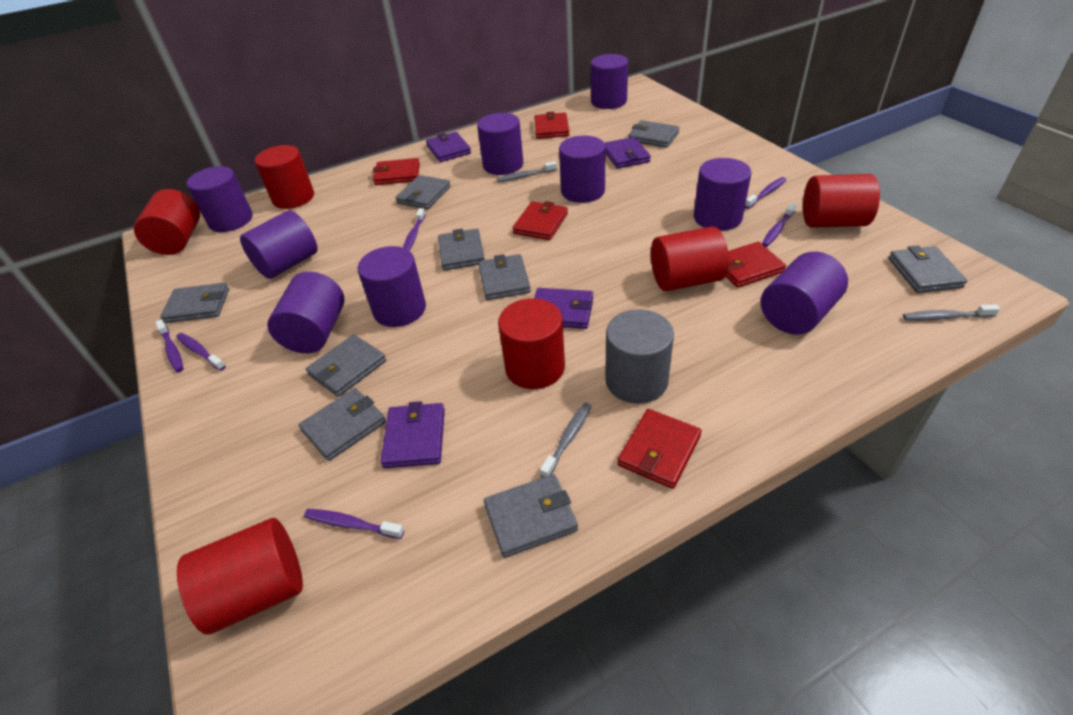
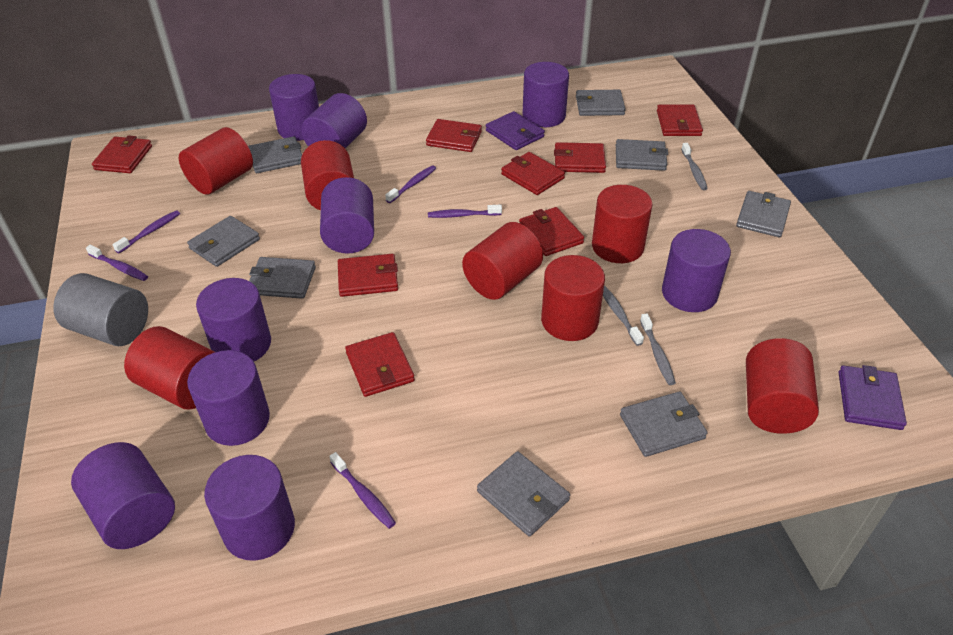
grey wallet: [160,283,229,323] [299,388,386,461] [306,334,386,397] [395,175,450,209] [438,229,485,270] [478,254,531,300] [484,474,578,558] [628,120,680,148] [889,245,967,293] = 9 -> [187,216,260,267] [248,136,302,173] [249,257,316,299] [477,451,570,537] [576,90,626,116] [616,139,668,171] [620,391,708,457] [736,191,791,237] = 8
purple toothbrush: [156,319,183,372] [176,333,226,371] [304,509,404,539] [403,208,426,251] [745,177,787,209] [762,203,796,247] = 6 -> [86,245,148,281] [112,210,180,253] [329,452,396,529] [385,165,436,203] [428,205,502,218] = 5
purple wallet: [380,401,445,468] [426,132,471,162] [534,288,593,329] [604,137,651,169] = 4 -> [486,111,545,150] [839,365,907,430] = 2
red cylinder: [134,189,200,255] [177,518,303,635] [255,145,314,209] [498,298,565,389] [651,226,729,291] [803,174,880,228] = 6 -> [124,326,215,410] [179,127,253,195] [301,140,354,211] [462,222,543,300] [541,255,605,341] [592,185,653,263] [746,338,819,434] = 7
red wallet: [373,158,420,185] [513,201,568,240] [534,112,569,139] [617,409,702,489] [726,242,786,288] = 5 -> [92,135,152,173] [338,254,398,297] [345,332,415,397] [426,119,482,152] [501,152,565,195] [519,207,584,256] [554,142,606,173] [657,105,703,136] = 8

